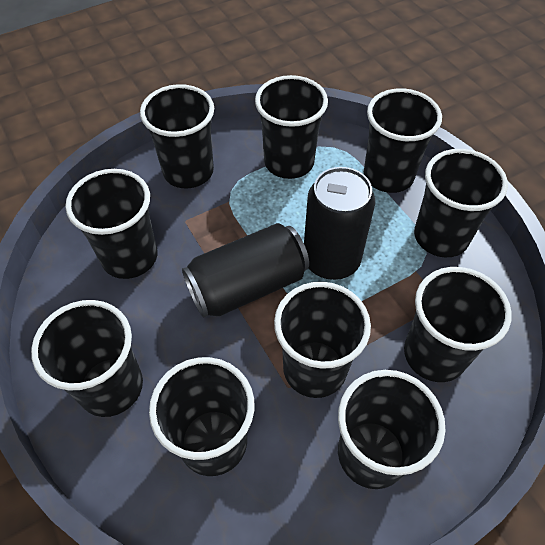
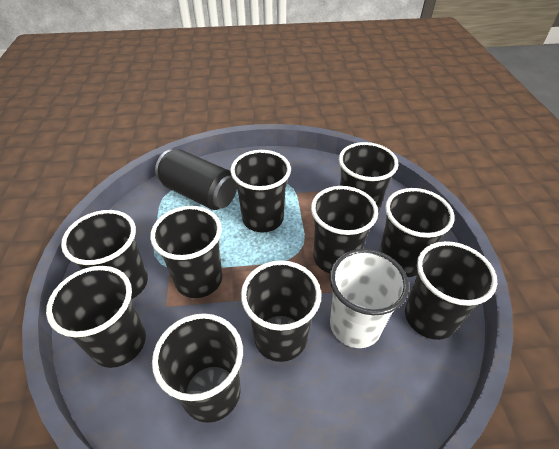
black can: [182,223,309,318] [304,167,375,280] = 2 -> [155,149,237,210] = 1
white cup: none = 0 -> [330,249,409,348] = 1

